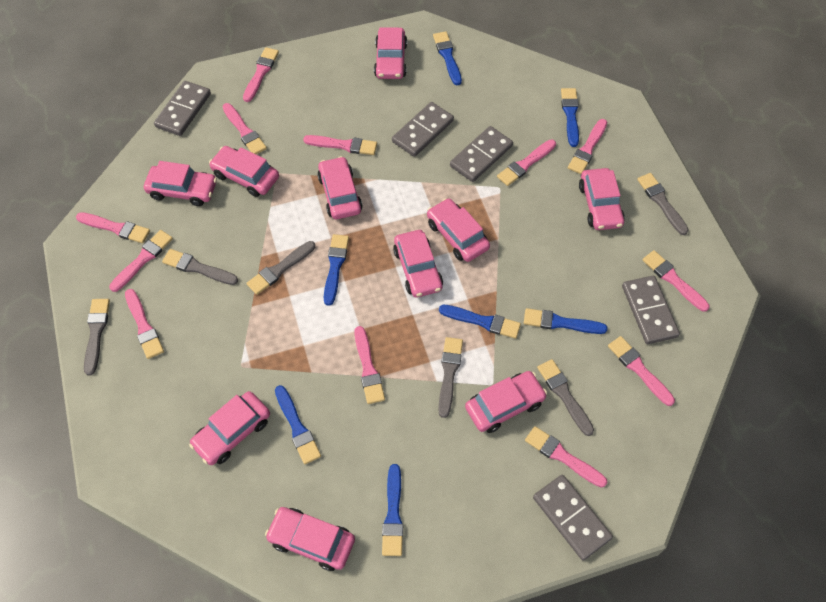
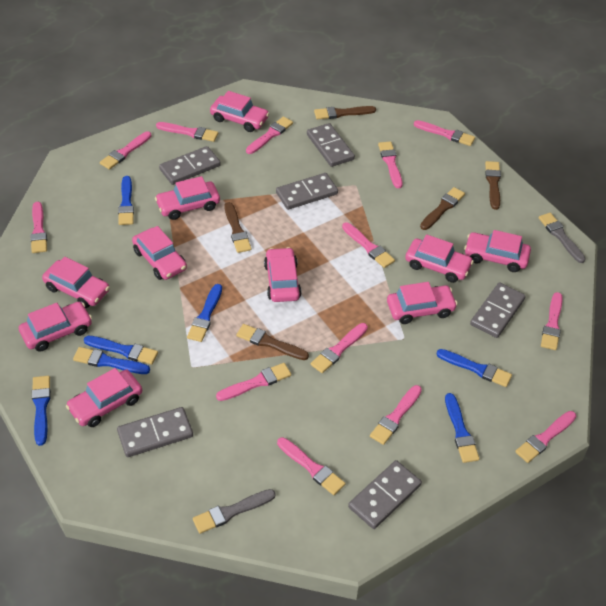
brown brush: none = 0 -> [225,202,252,253] [236,324,309,360] [314,106,376,119] [420,187,465,230] [485,161,501,210] = 5
grey brush: [84,299,110,376] [162,249,238,285] [246,241,315,295] [438,337,463,418] [537,359,594,436] [637,173,689,235] = 6 -> [193,489,276,534] [539,213,586,263] = 2
grey domino: [154,81,211,136] [392,102,454,157] [450,126,513,182] [533,475,613,561] [622,276,680,344] = 5 -> [117,407,193,457] [159,146,221,185] [276,173,338,210] [307,123,355,167] [348,460,422,529] [470,282,526,338] = 6
pink brush: [76,212,150,243] [109,230,173,292] [125,289,164,359] [222,103,267,154] [243,47,279,102] [303,135,377,155] [354,326,385,404] [497,139,556,186] [525,426,607,488] [568,119,607,174] [608,336,675,406] [642,250,709,312] = 12 -> [30,202,47,253] [100,131,151,170] [156,122,218,142] [216,363,291,401] [246,116,293,154] [277,437,345,495] [310,323,368,373] [342,222,395,268] [370,385,422,445] [378,141,403,188] [414,120,475,146] [515,411,576,463] [541,292,563,350] = 13

